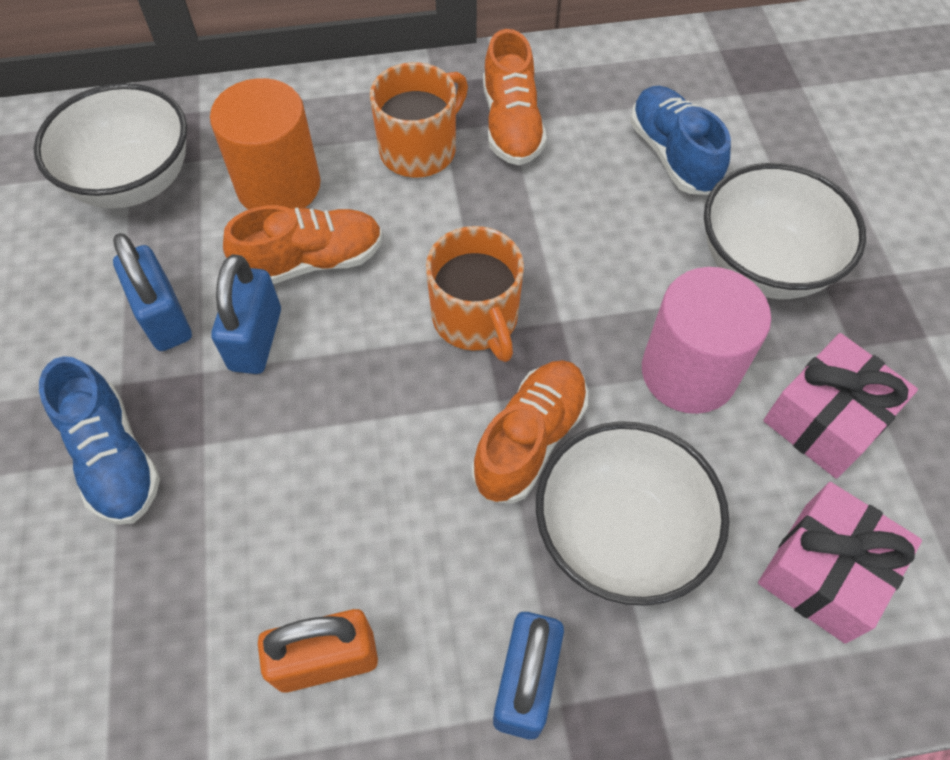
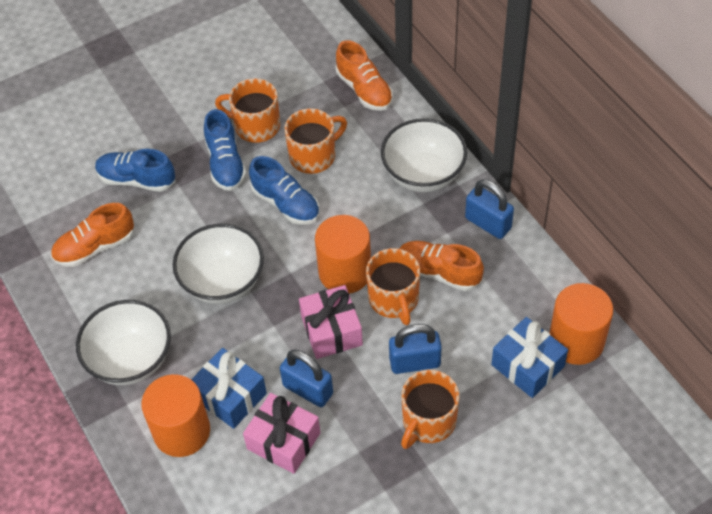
blue gift: none = 0 -> [191,348,267,429] [491,317,568,398] = 2
blue shoe: [39,356,160,525] [630,86,731,195] = 2 -> [95,149,175,192] [204,109,246,191] [249,156,320,225] = 3
orange cylinder: [210,78,321,210] = 1 -> [141,374,210,457] [315,215,371,294] [550,283,613,365] = 3
orange mug: [370,62,468,178] [426,226,524,362] = 2 -> [215,78,280,143] [285,108,347,174] [366,248,420,325] [401,370,459,449] = 4
orange padlock: [258,609,378,693] = 1 -> none = 0
pink cylinder: [642,267,771,414] = 1 -> none = 0

